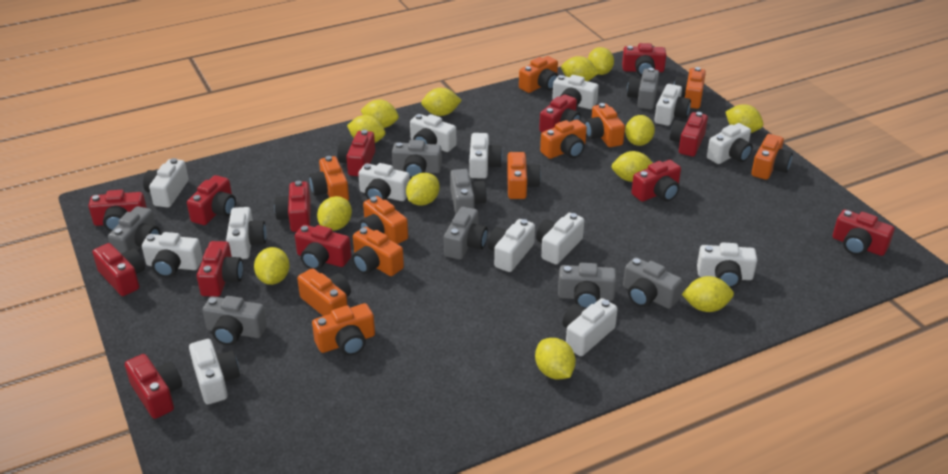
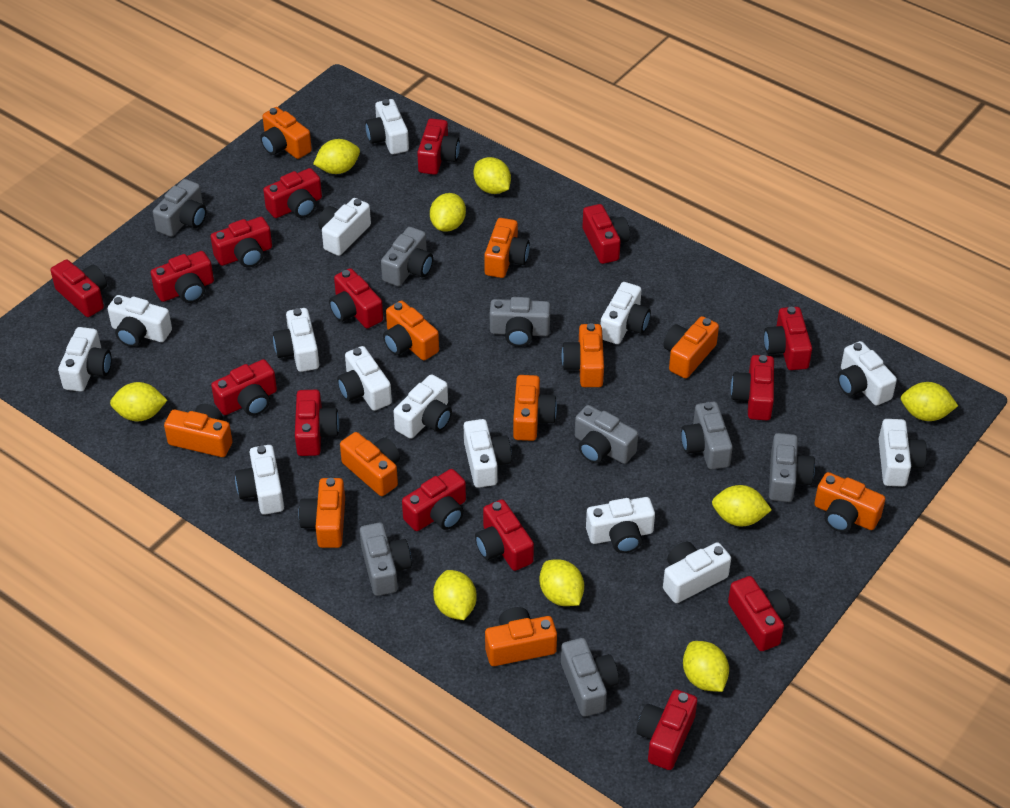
red camera: [88,190,147,231] [92,243,145,296] [125,354,182,419] [187,175,236,225] [197,241,243,297] [274,181,311,232] [295,225,351,270] [337,130,375,176] [539,94,581,132] [622,43,666,76] [631,160,681,202] [670,112,708,156] [833,210,895,256] = 13 -> [50,259,107,317] [151,251,214,303] [211,217,272,267] [211,359,277,416] [263,168,322,218] [295,390,339,456] [329,268,383,328] [402,469,466,531] [417,118,460,175] [475,499,534,571] [582,204,630,264] [636,689,697,770] [728,576,790,651] [731,355,774,420] [764,307,812,370] = 15
yellow lemon: [254,247,290,285] [317,196,352,231] [347,115,385,143] [361,100,399,128] [406,173,440,206] [421,88,462,116] [535,338,576,379] [561,56,598,81] [588,47,614,75] [612,151,653,182] [625,115,655,146] [682,276,734,312] [725,104,763,133] = 13 -> [110,382,168,421] [313,139,360,174] [430,193,466,232] [433,570,477,620] [474,157,511,194] [539,559,584,606] [683,641,729,692] [712,485,772,526] [901,382,958,421] = 9

